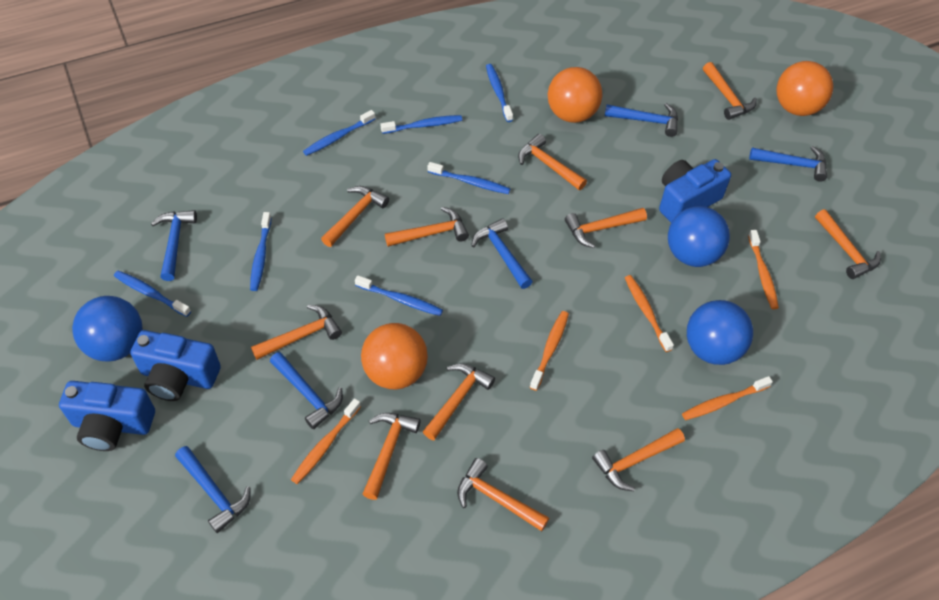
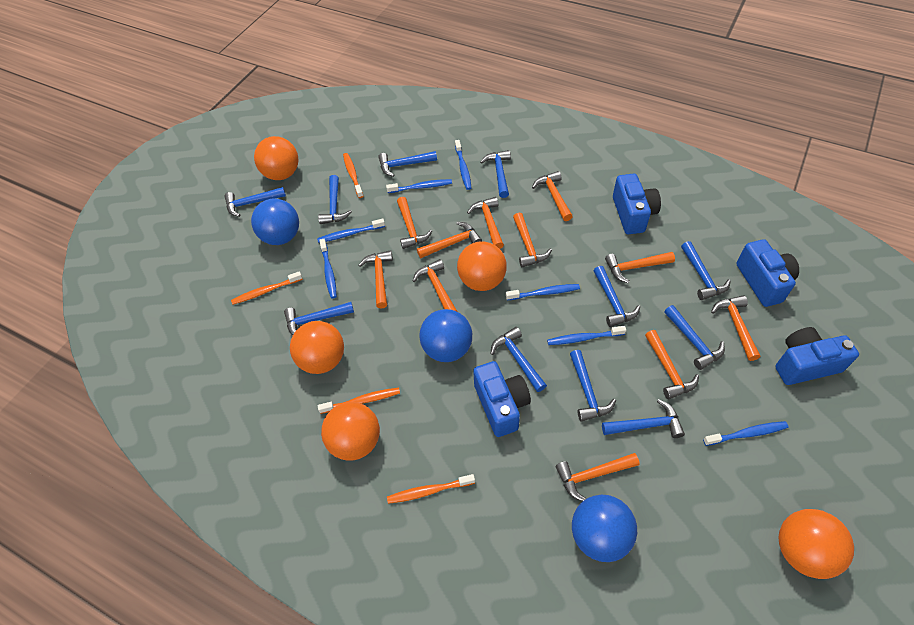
blue camera: [59,381,155,451] [130,330,221,401] [659,159,731,223] = 3 -> [473,361,531,437] [613,174,661,234] [736,239,799,307] [775,327,859,385] = 4
blue hammer: [151,210,197,281] [175,446,251,533] [270,352,343,429] [471,218,533,289] [605,103,678,137] [749,146,827,182] = 6 -> [224,187,286,217] [284,302,354,335] [318,175,352,224] [378,151,437,177] [480,150,511,198] [491,327,547,392] [570,350,616,422] [593,266,640,327] [602,399,685,438] [664,305,725,370] [681,241,731,300] = 11
orange ball: [361,323,428,389] [548,67,602,123] [777,61,833,116] = 3 -> [254,136,299,180] [290,321,344,374] [321,402,380,461] [457,241,507,291] [778,509,854,579] = 5
orange toothbrush: [291,398,361,484] [529,311,569,391] [625,275,674,352] [682,376,773,420] [748,230,779,309] = 5 -> [231,271,303,305] [318,388,400,414] [343,153,363,198] [387,474,475,504] = 4

